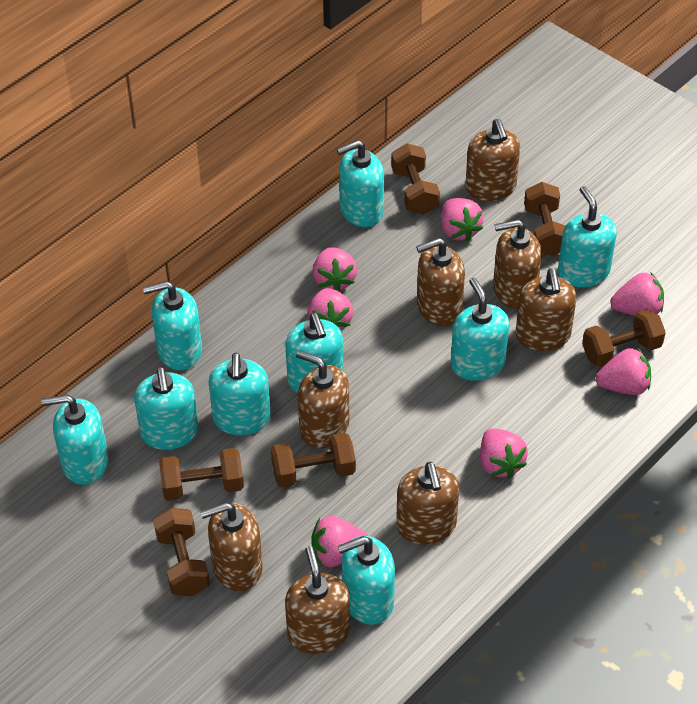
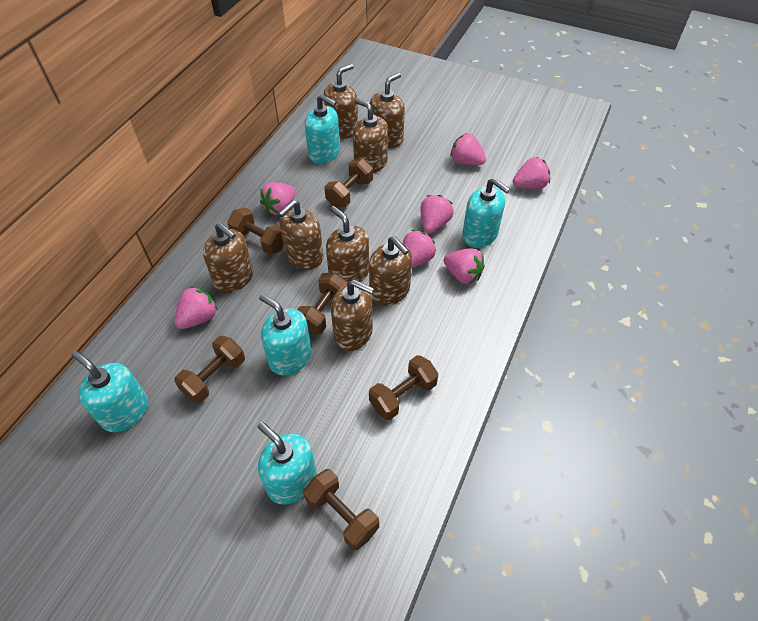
turquoise soap dispenser: [41,395,109,485] [134,367,198,450] [143,281,202,370] [209,353,271,435] [285,313,343,393] [336,140,384,227] [338,536,395,625] [451,278,509,381] [558,186,617,288] = 9 -> [71,351,148,432] [258,422,317,505] [259,294,312,375] [305,94,340,164] [462,178,510,248] = 5

